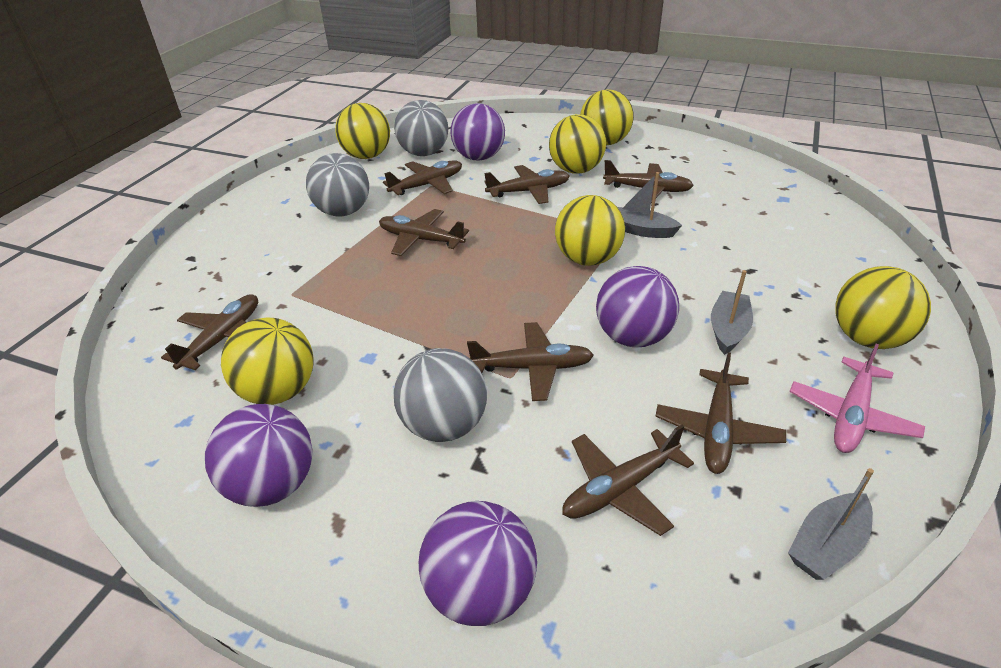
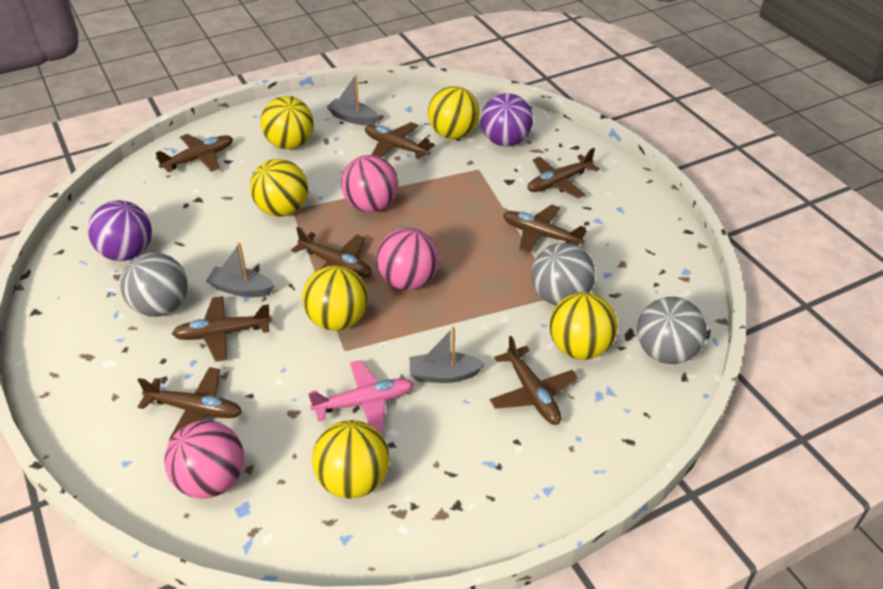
pink ball: none = 0 -> [164,420,244,499] [341,155,398,213] [376,228,439,290] = 3
purple ball: [205,404,313,507] [419,501,537,626] [451,103,505,161] [596,266,679,347] = 4 -> [88,200,152,261] [481,93,533,146] = 2

